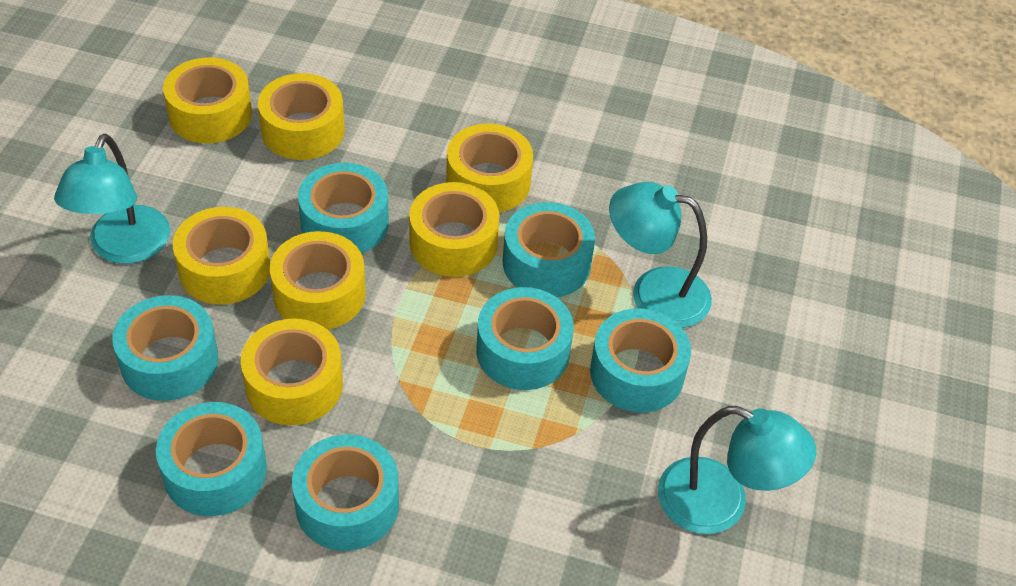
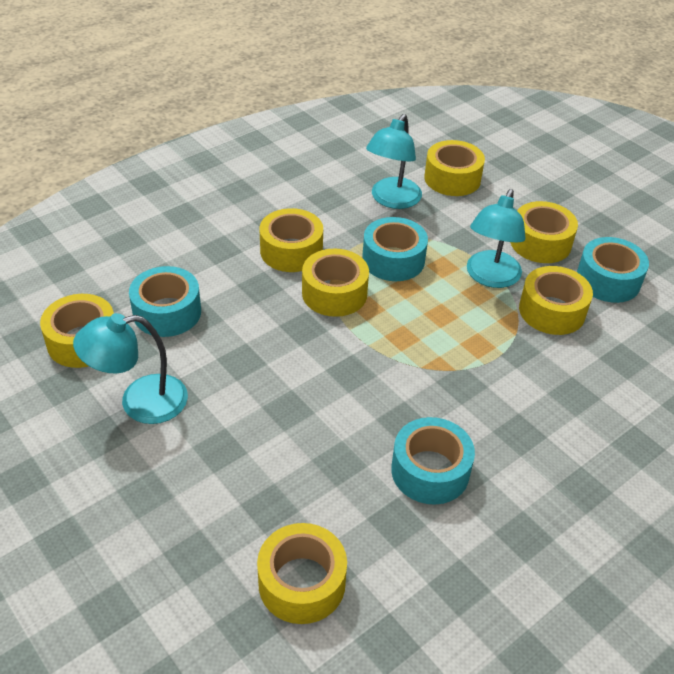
turquoise tape: [112,295,219,401] [156,402,267,516] [292,434,399,551] [298,163,389,254] [476,287,574,390] [503,202,595,297] [590,308,691,412] = 7 -> [129,266,201,337] [362,217,428,281] [391,417,475,505] [577,237,649,303] = 4

